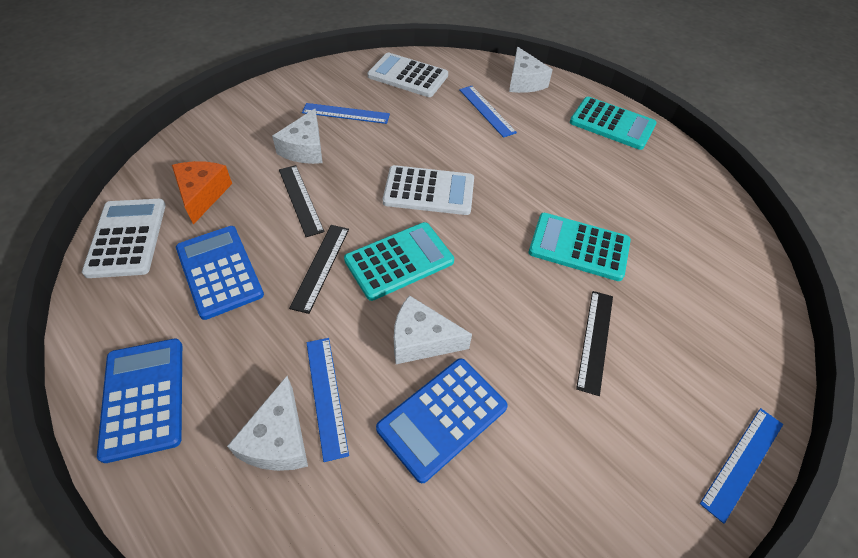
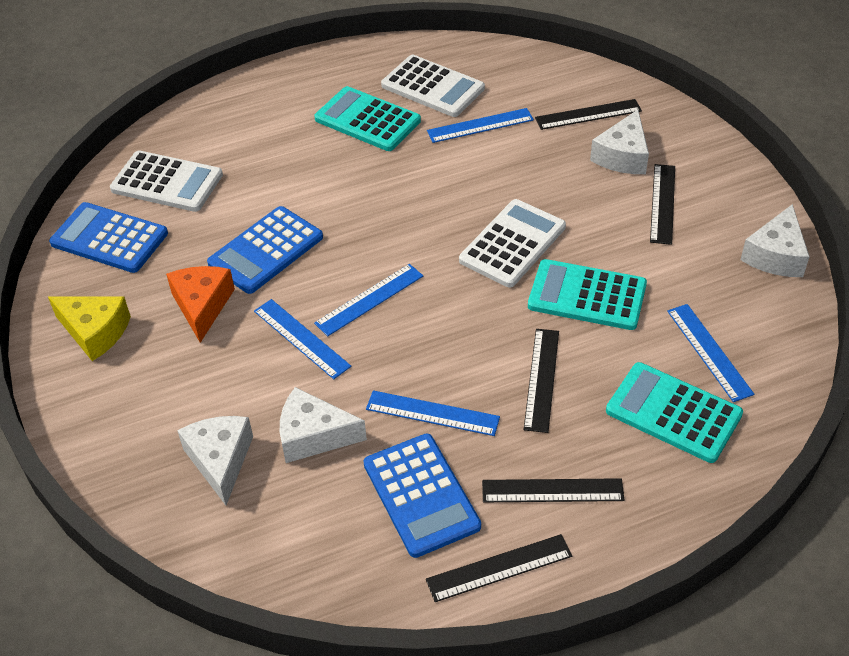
black ruler: [279,165,325,237] [289,225,349,314] [576,291,613,396] = 3 -> [426,534,572,602] [482,478,624,502] [524,329,559,433] [535,99,642,130] [650,164,675,245] = 5
blue ruler: [302,103,390,124] [307,338,349,462] [459,86,517,138] [700,408,783,524] = 4 -> [254,299,351,379] [314,264,423,336] [366,390,500,436] [427,108,534,143] [667,304,754,402] = 5
yellow cheese: none = 0 -> [48,296,131,361] = 1

